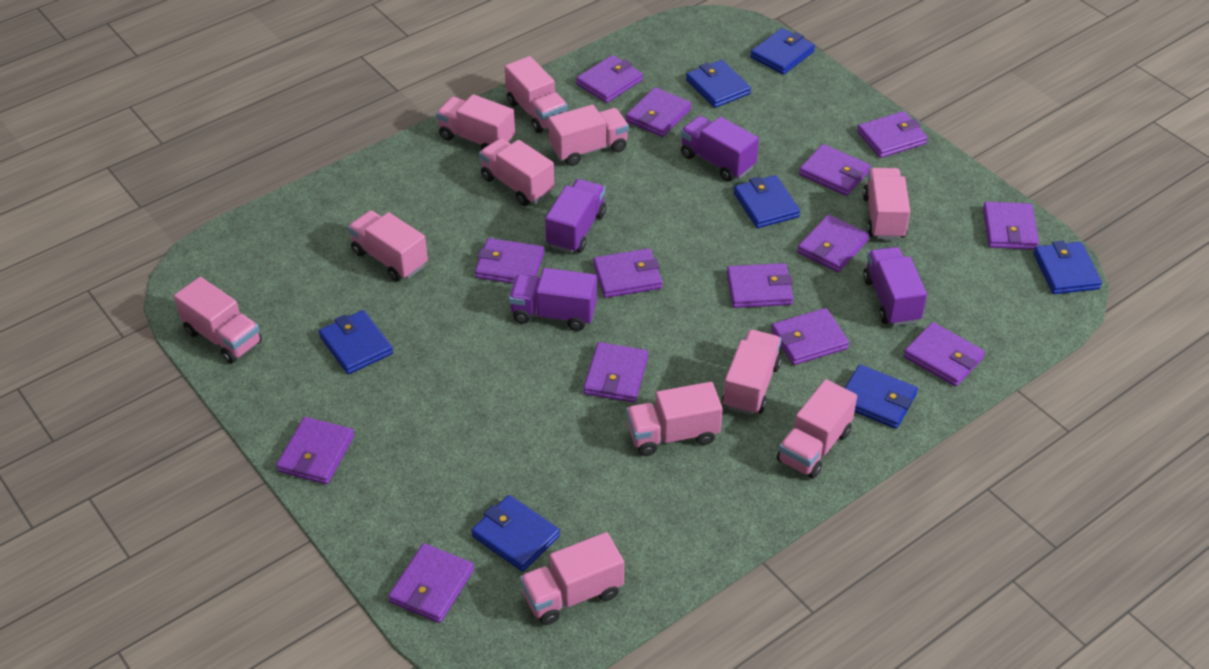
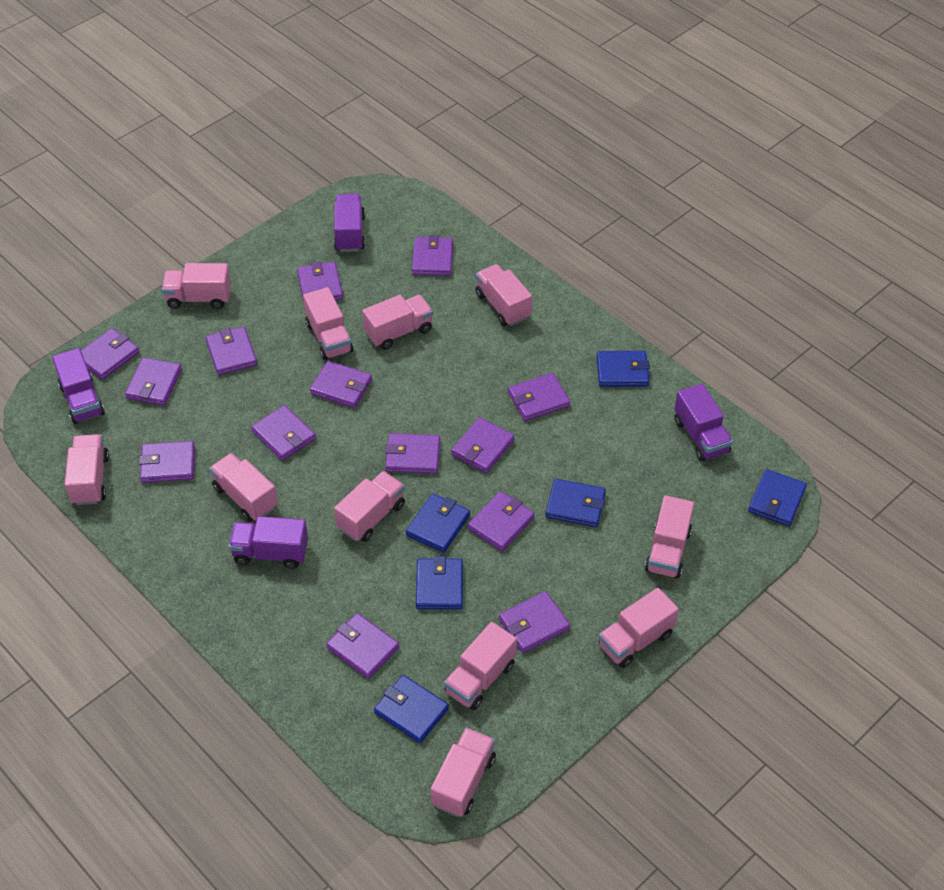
blue wallet: [319,310,393,374] [471,495,560,572] [686,60,751,108] [734,175,800,228] [750,28,815,75] [845,364,918,429] [1033,240,1102,294] = 7 -> [374,675,449,743] [406,493,470,553] [416,556,463,609] [545,479,606,527] [597,351,650,387] [748,469,807,526] = 6

